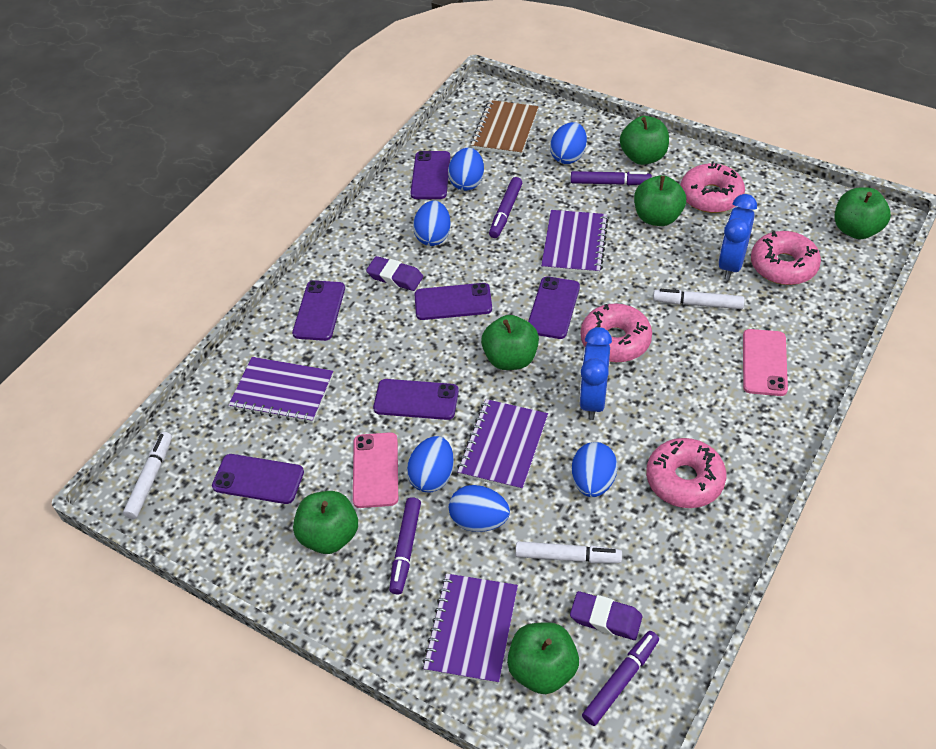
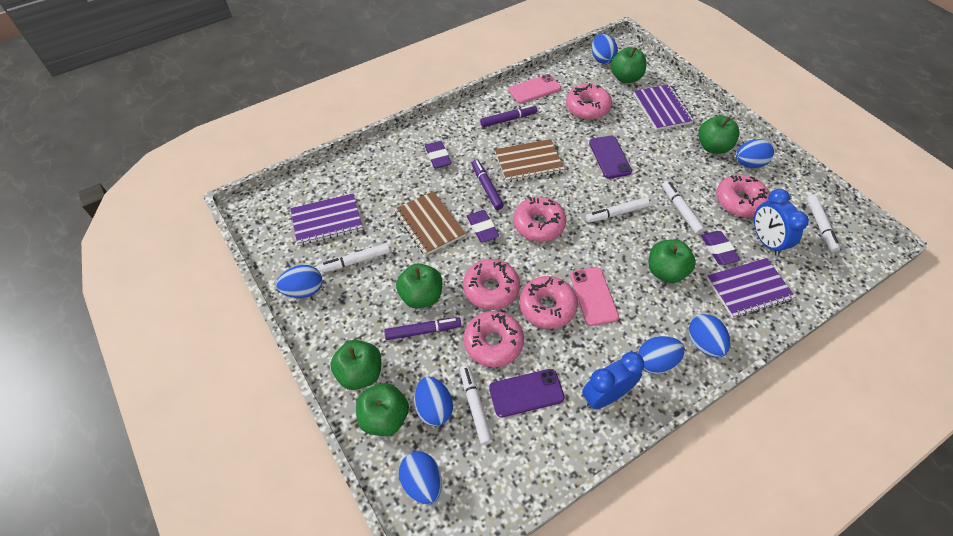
blue egg: [407,436,454,493] [413,201,451,246] [448,148,484,191] [449,485,510,532] [550,122,587,164] [572,442,618,497] = 6 -> [276,265,322,298] [399,451,442,505] [414,377,453,426] [592,34,618,64] [637,336,685,374] [689,314,730,358] [736,139,774,168] = 7
brown notebook: [470,100,539,156] = 1 -> [394,191,466,255] [495,139,564,182] = 2
pink donut: [581,303,652,362] [646,438,726,508] [680,161,745,213] [751,231,821,285] = 4 -> [463,259,520,310] [464,311,524,367] [513,197,566,242] [519,276,578,329] [566,83,612,120] [716,174,770,217] = 6
purple eraser: [366,256,423,291] [570,591,642,640] = 2 -> [425,141,451,169] [467,210,499,242] [701,231,740,265] = 3
purple marker: [389,497,421,594] [489,177,522,238] [571,171,652,185] [582,631,659,726] = 4 -> [384,317,461,340] [472,159,504,210] [480,105,537,127] = 3
purple notebook: [229,357,333,423] [423,573,518,684] [457,399,548,491] [541,210,609,274] = 4 -> [290,194,363,245] [634,84,694,130] [707,258,795,318] = 3
purple phone: [212,454,304,504] [292,280,345,341] [373,379,459,420] [411,151,450,199] [415,283,492,320] [528,276,580,339] = 6 -> [489,369,565,417] [589,135,632,179] = 2
white marker: [123,432,172,519] [515,541,622,563] [653,289,745,309] = 3 -> [319,243,390,273] [460,365,493,445] [586,197,650,223] [662,181,705,234] [807,194,840,253] = 5

